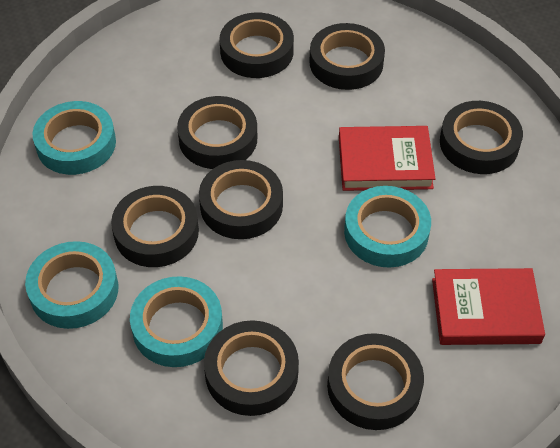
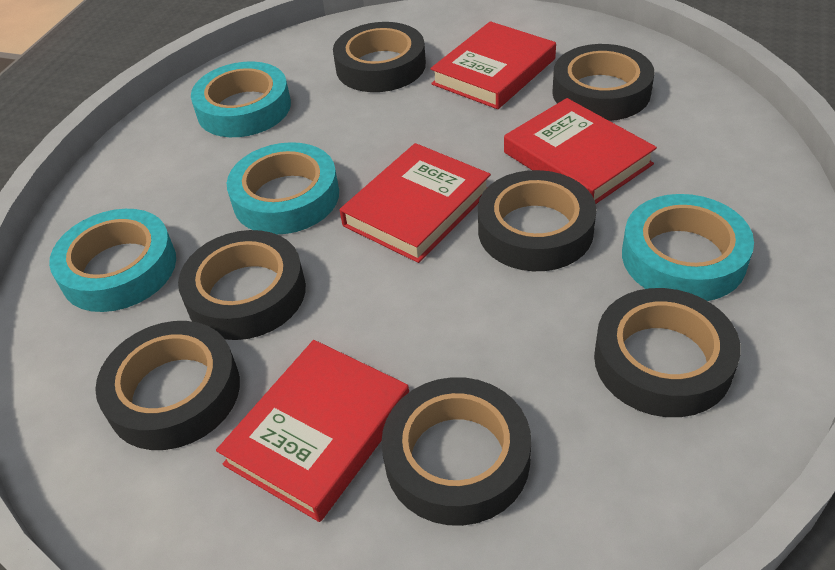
black tape: [111,186,199,267] [177,96,257,169] [199,160,283,239] [204,320,299,416] [219,12,294,78] [309,23,385,90] [327,333,424,430] [440,101,523,174] = 8 -> [95,321,240,450] [178,230,306,340] [333,22,426,92] [381,377,531,526] [478,170,597,271] [552,44,655,121] [594,288,741,417] = 7
red book: [339,126,436,191] [432,268,545,345] = 2 -> [216,340,409,522] [340,143,491,263] [430,21,556,109] [504,98,657,204] = 4

